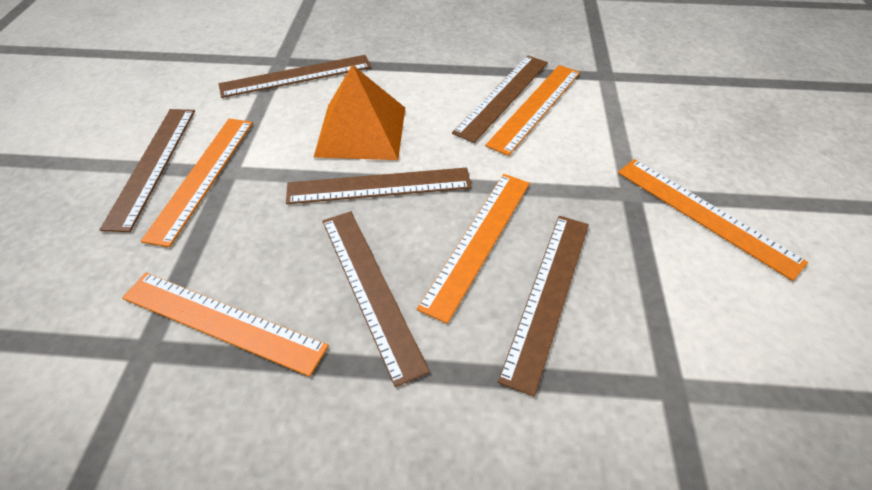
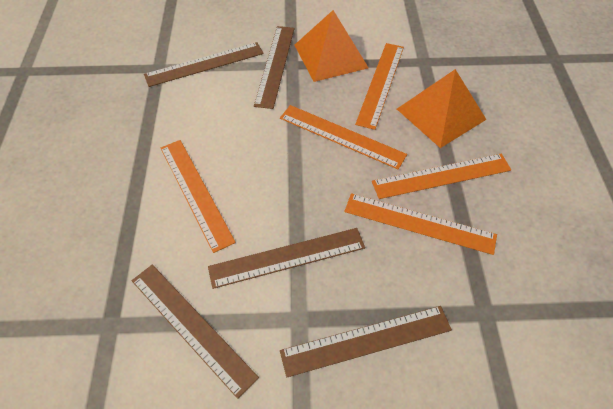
brown ruler: [100,109,195,232] [219,55,371,98] [286,167,472,204] [322,211,430,387] [452,55,548,143] [498,216,589,397] = 6 -> [132,265,259,399] [144,42,264,87] [208,228,365,289] [254,26,294,109] [280,306,452,377] = 5
orange pyramid: [313,65,405,160] = 1 -> [295,10,369,82] [397,69,487,148] = 2

